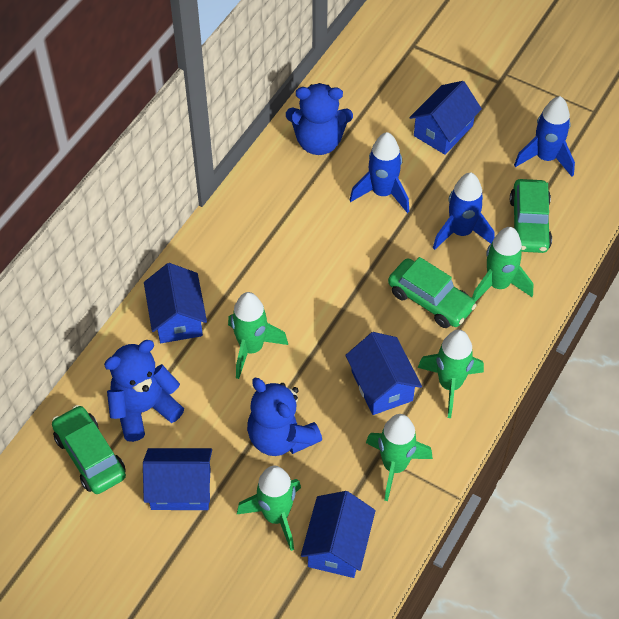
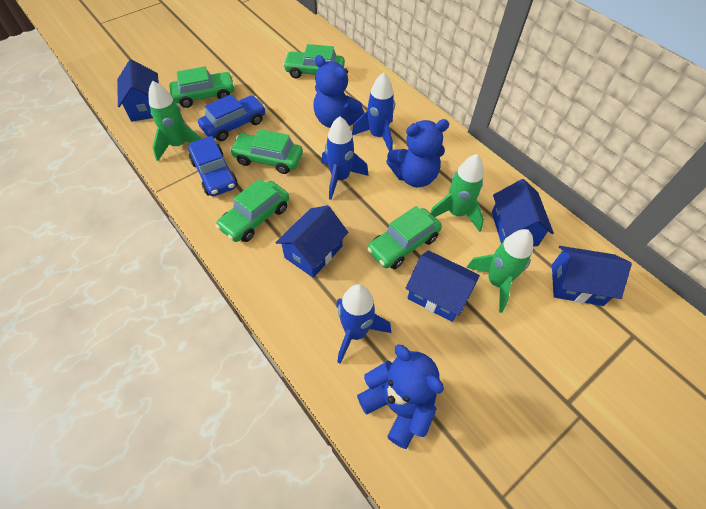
blue car: none = 0 -> [188,136,237,196] [198,94,266,141] = 2
green car: [52,405,126,494] [388,257,477,328] [510,179,552,253] = 3 -> [169,66,235,108] [216,179,289,242] [230,129,303,174] [283,44,345,78] [367,206,442,269] = 5
green rocket: [228,292,288,379] [237,466,301,551] [366,414,433,501] [418,330,484,418] [472,227,533,302] = 5 -> [149,81,201,161] [430,154,484,232] [466,229,533,313] = 3

